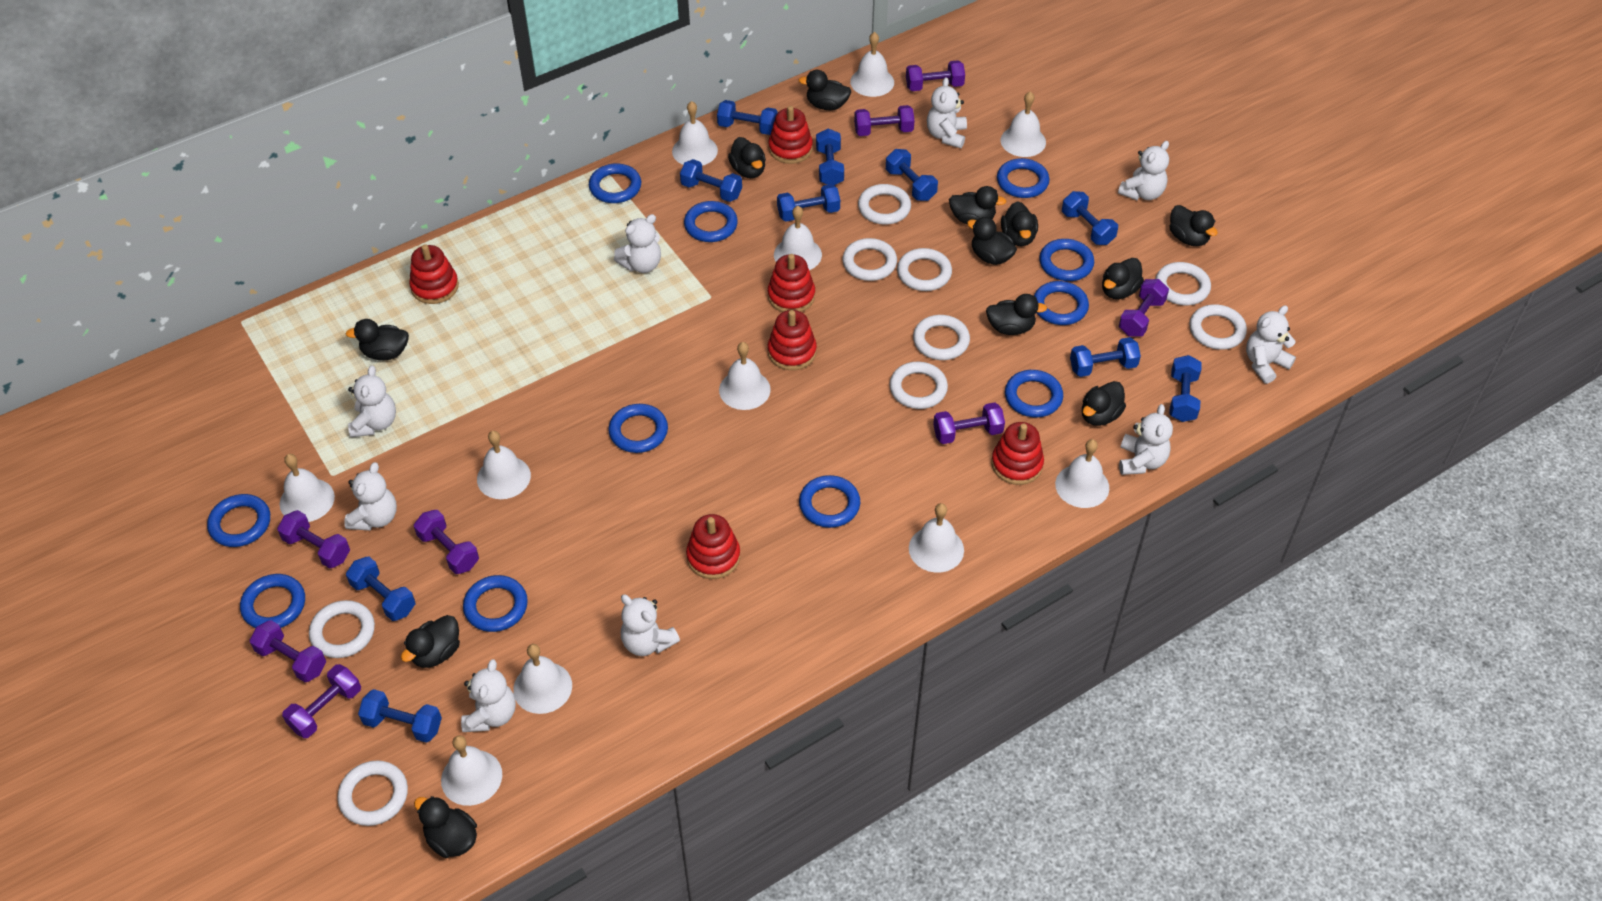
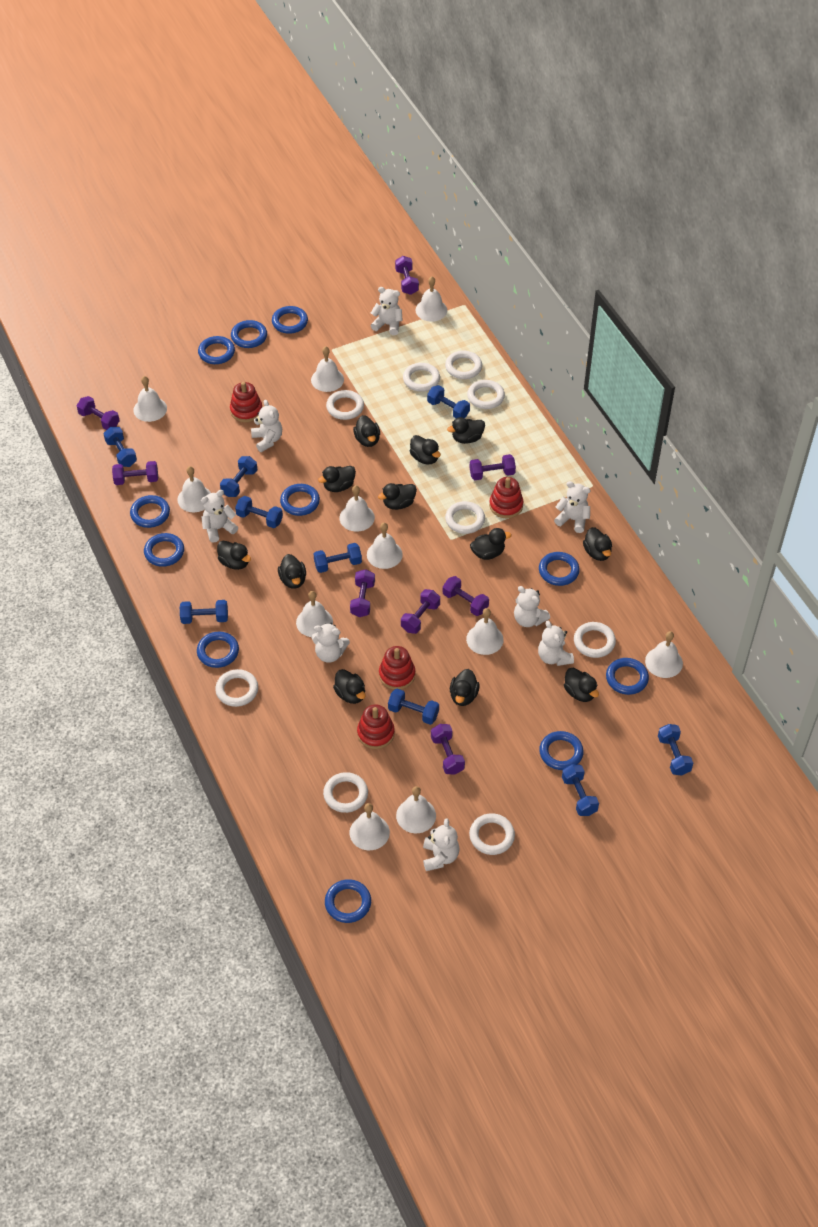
blue dumbbell: [346,556,415,621] [358,689,442,743] [680,159,742,202] [717,100,778,135] [777,184,840,222] [816,129,844,185] [886,149,938,201] [1062,191,1118,245] [1070,337,1141,377] [1169,355,1202,422] = 10 -> [103,427,137,467] [180,600,228,624] [220,456,257,497] [235,496,283,528] [314,543,362,573] [388,689,439,725] [427,385,470,418] [562,764,599,816] [658,724,693,775] = 9
red stacking toy: [409,244,459,304] [686,514,740,579] [768,106,813,164] [768,254,815,312] [768,310,817,370] [992,422,1044,485] = 6 -> [230,382,262,422] [357,705,395,749] [379,646,415,690] [489,477,523,519] = 4
white teddy bear: [344,462,397,531] [348,365,396,437] [461,659,516,732] [614,214,661,273] [621,595,680,656] [927,77,967,148] [1118,141,1169,200] [1119,404,1173,475] [1246,305,1296,384] = 9 -> [201,490,238,543] [251,400,282,452] [312,623,350,663] [371,287,403,335] [423,818,460,871] [514,586,550,627] [538,621,574,666] [554,481,591,533] = 8

